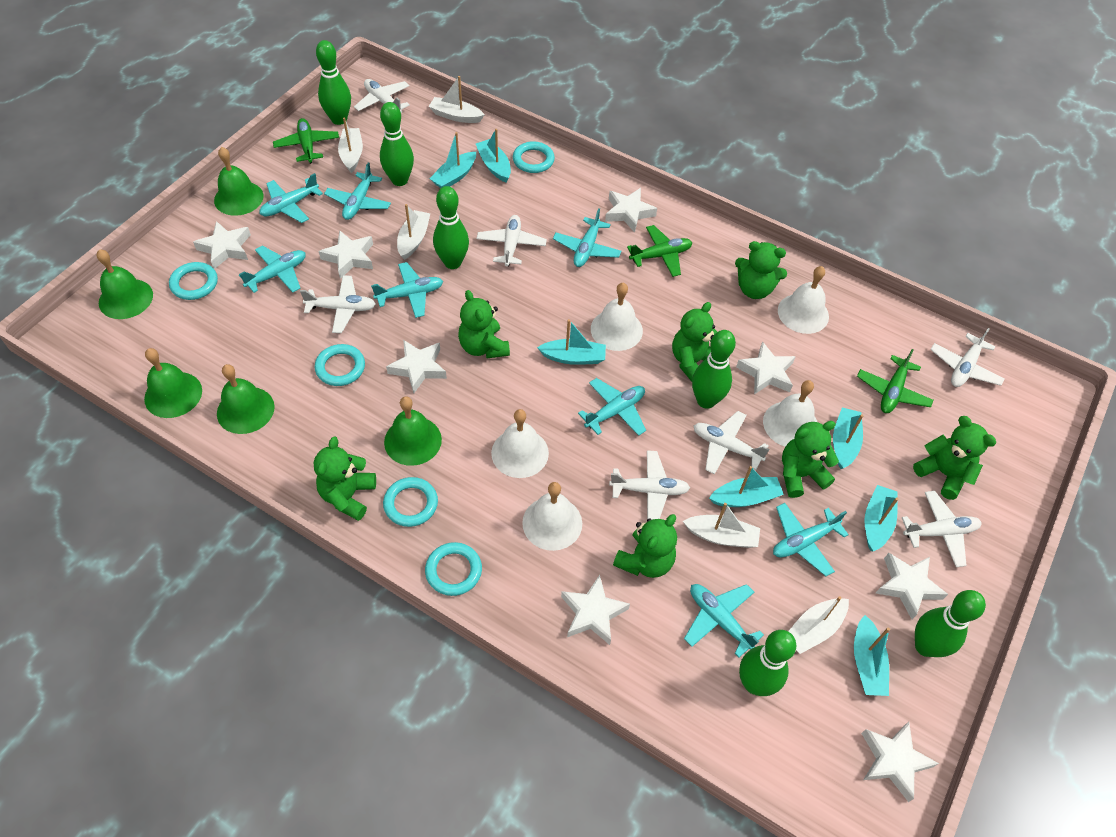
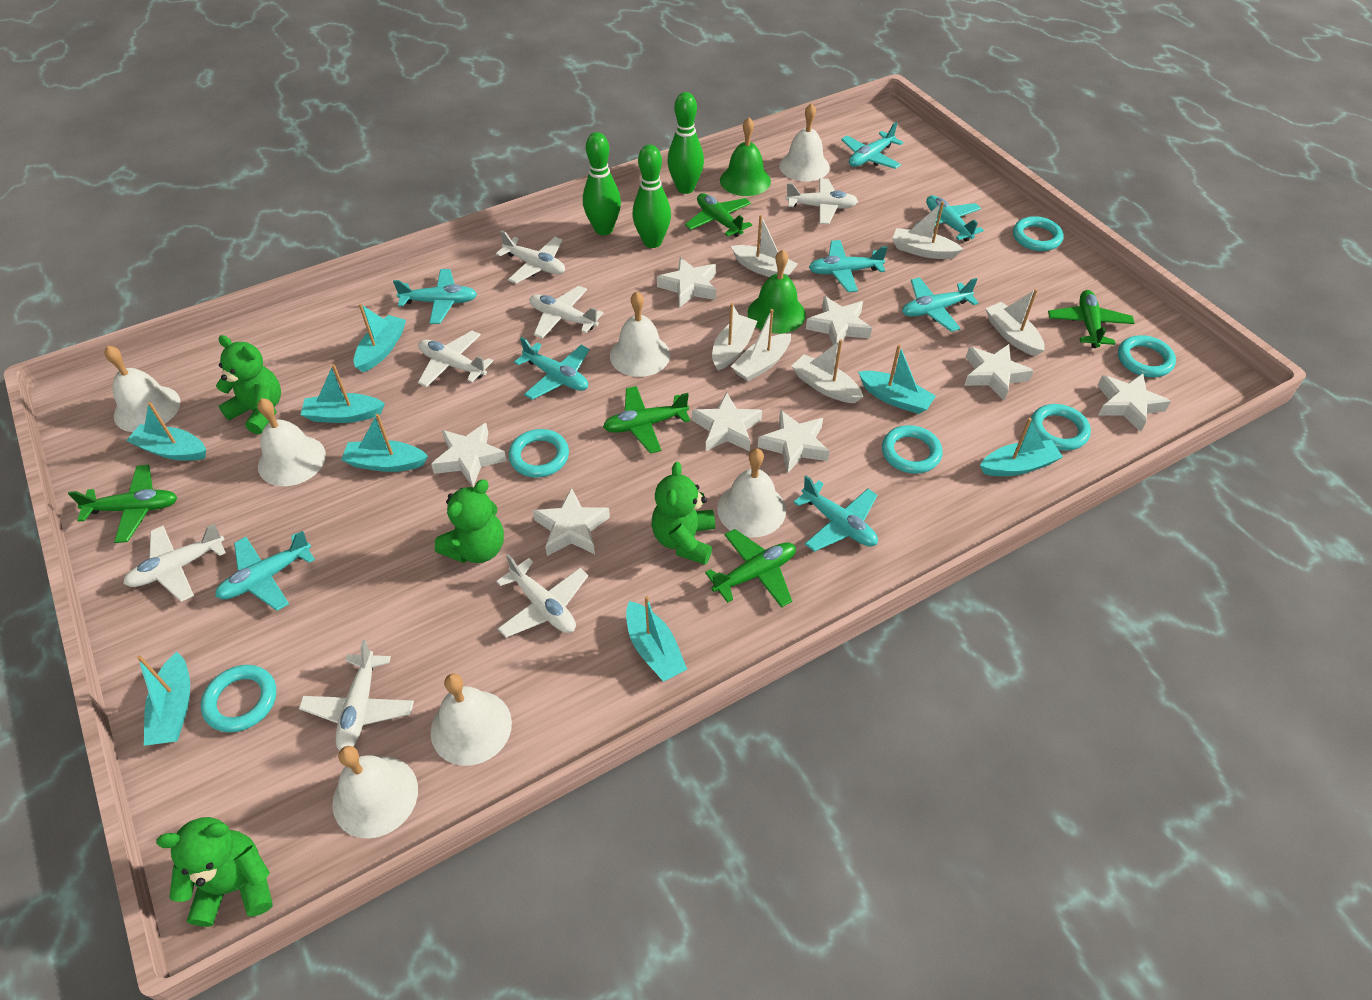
green bell: [96,249,153,319] [144,348,202,418] [214,147,263,216] [217,364,275,434] [384,396,442,466] = 5 -> [720,117,771,196] [748,250,806,334] = 2
green bowling pin: [316,40,351,125] [380,102,414,186] [433,186,469,269] [692,330,736,409] [739,630,796,696] [915,590,986,657] = 6 -> [583,132,621,235] [632,145,671,248] [667,92,704,194] = 3
green plane: [273,118,339,164] [627,225,692,277] [857,349,934,413] = 3 -> [68,465,177,543] [603,386,690,454] [685,193,752,237] [705,529,796,608] [1048,290,1134,348] = 5
green teddy bear: [314,436,376,521] [458,290,510,358] [613,514,677,578] [672,302,717,382] [735,241,787,299] [782,421,839,498] [913,416,996,500] = 7 -> [156,817,273,927] [216,335,281,434] [435,479,504,563] [652,462,715,565] = 4
turquoise boat: [429,132,476,188] [476,129,511,182] [537,319,606,365] [709,466,784,507] [833,407,864,469] [854,615,890,696] [864,485,898,551] = 7 -> [126,402,206,461] [137,652,190,746] [300,364,385,423] [341,414,428,472] [354,304,406,372] [626,596,688,682] [858,344,936,414] [980,418,1063,476] = 8
turquoise ring: [169,262,218,300] [315,344,365,386] [383,477,438,527] [425,542,482,596] [513,141,555,173] = 5 -> [201,665,276,732] [508,429,569,478] [882,425,942,474] [1013,216,1064,251] [1031,404,1091,451] [1118,335,1176,377] = 6
white bell: [491,409,549,478] [522,482,582,551] [591,283,643,351] [763,380,817,447] [778,266,829,334] = 5 -> [104,346,181,432] [257,398,326,486] [332,746,418,839] [431,673,512,766] [610,292,670,377] [717,448,786,537] [779,103,830,181] = 7
white boat: [338,117,363,173] [397,204,430,260] [429,76,484,123] [683,503,760,548] [788,596,849,654] = 5 -> [712,303,757,371] [730,309,791,382] [731,215,798,277] [792,339,863,403] [892,201,963,259] [985,289,1045,356] = 6

